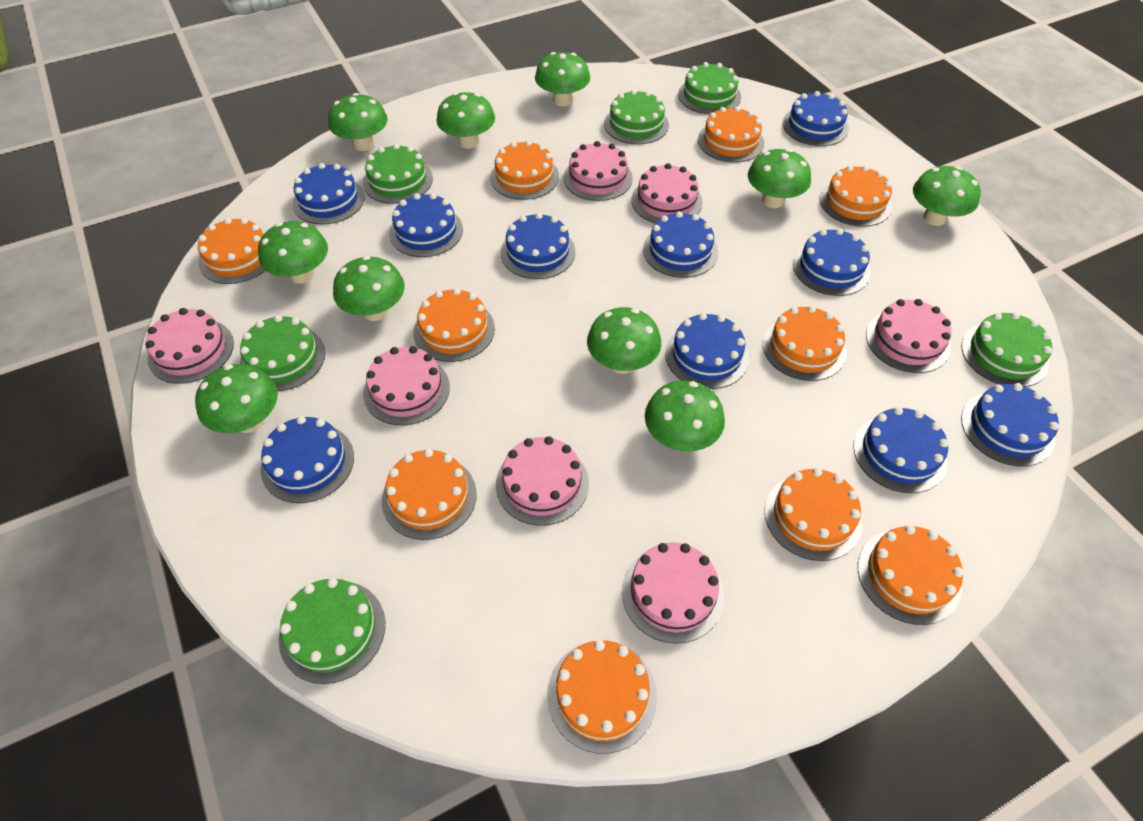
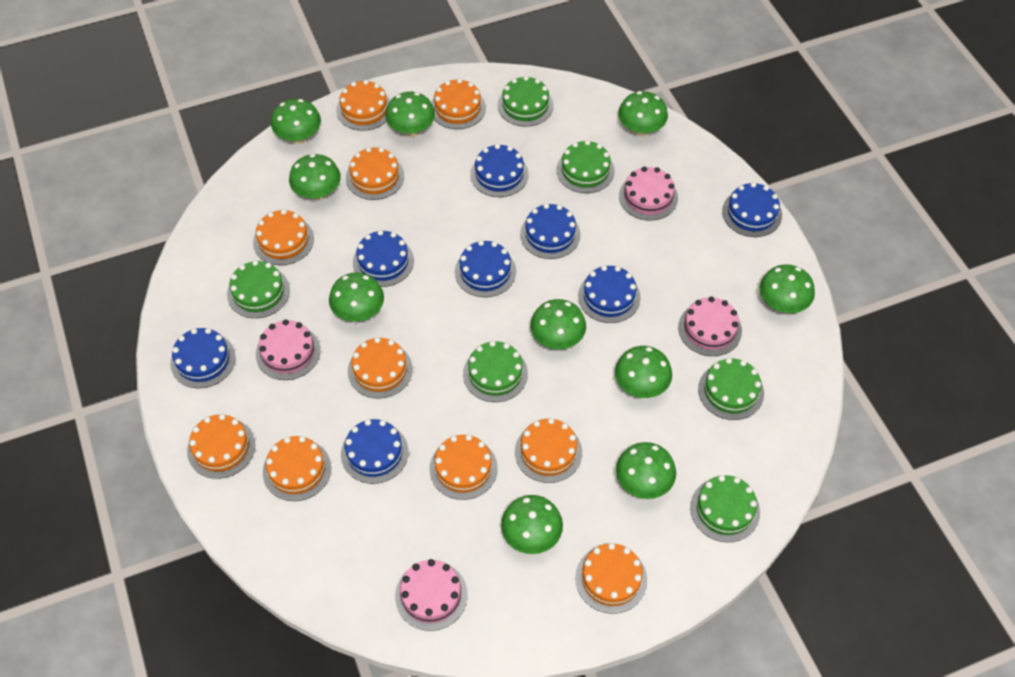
blue cake: [261,416,354,503] [292,163,365,225] [389,193,463,257] [501,213,576,279] [643,211,718,278] [665,313,749,389] [783,91,849,146] [793,228,871,296] [853,407,949,493] [961,383,1059,467] = 10 -> [170,328,236,388] [341,419,409,484] [353,230,414,287] [455,240,516,297] [470,144,529,197] [520,203,580,259] [578,265,641,323] [722,182,782,237] = 8
pink cake: [146,308,234,384] [363,346,450,425] [496,436,589,526] [563,141,633,201] [622,542,724,644] [631,163,702,223] [866,299,952,373] = 7 -> [256,319,320,380] [395,559,468,631] [619,167,678,220] [678,296,742,356] = 4

